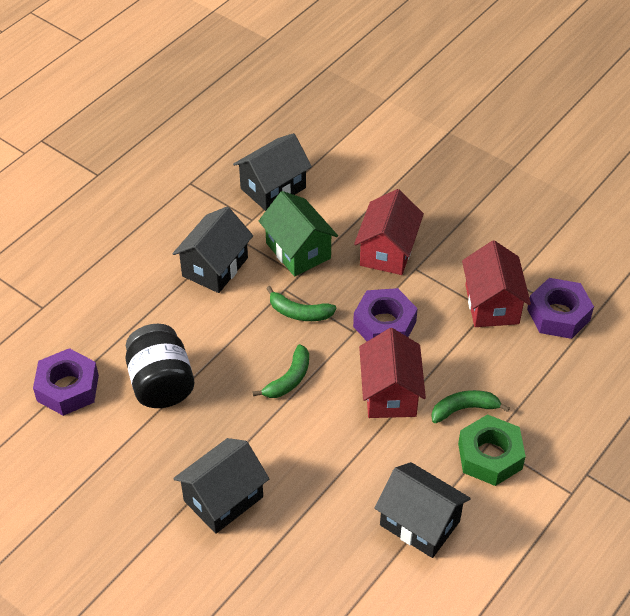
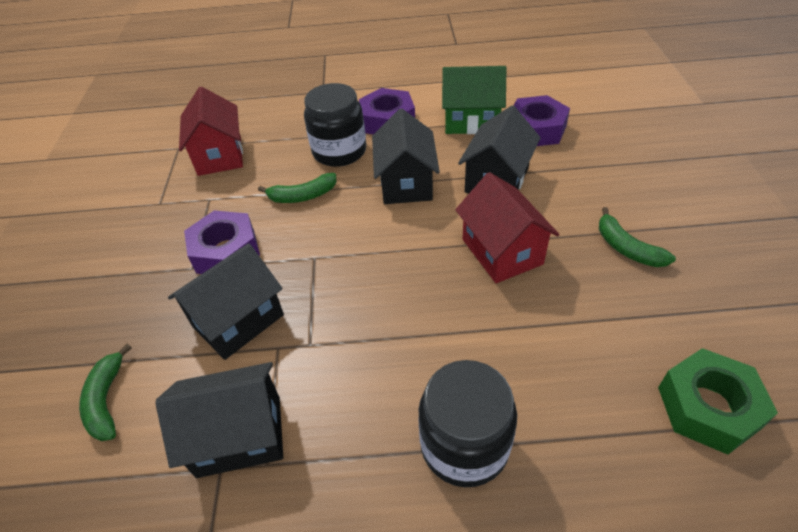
black jar: [126,324,194,408] = 1 -> [304,83,366,167] [418,360,517,487] = 2
red house: [354,189,424,275] [359,328,426,418] [462,240,531,327] = 3 -> [179,87,243,176] [455,172,559,283] = 2

